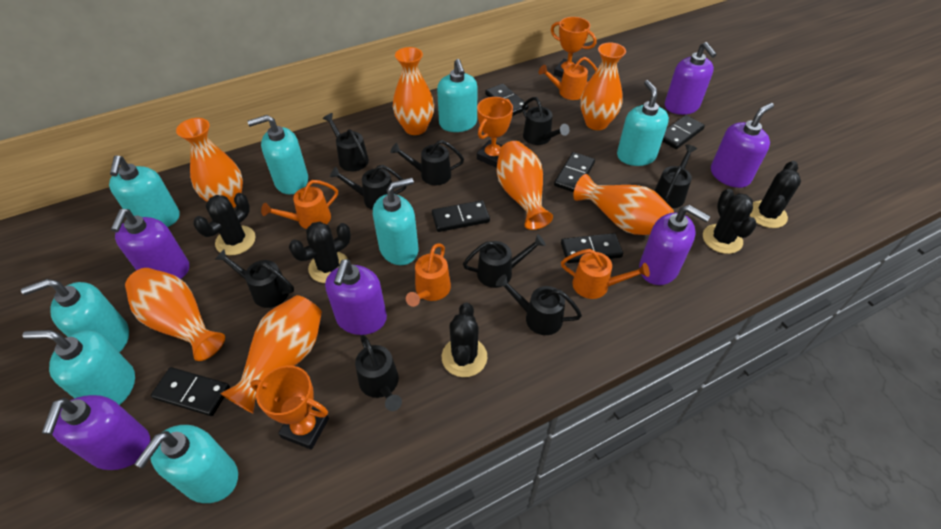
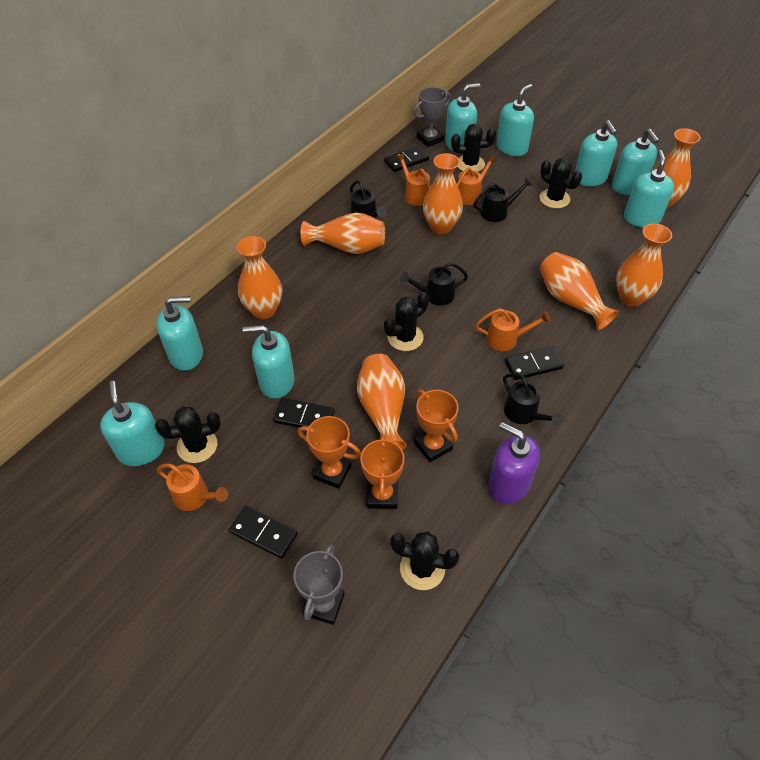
black domino: [151,367,230,416] [432,200,490,232] [485,83,529,116] [554,152,595,192] [561,233,623,263] [662,115,705,149] = 6 -> [229,506,298,559] [273,398,335,428] [384,146,429,172] [505,346,564,380] = 4
black watering can: [215,249,294,308] [323,113,369,172] [330,165,406,210] [355,335,402,411] [390,140,464,186] [463,234,546,288] [496,274,582,335] [522,97,570,145] [654,144,697,208] = 9 -> [350,181,387,218] [400,262,468,306] [473,178,532,222] [503,373,563,426] = 4
grey trophy: none = 0 -> [294,544,345,625] [413,87,451,147] = 2
purple soap dispenser: [42,395,150,470] [111,209,189,279] [325,259,387,335] [639,205,711,285] [665,42,717,115] [711,103,774,188] = 6 -> [488,422,540,504] = 1

